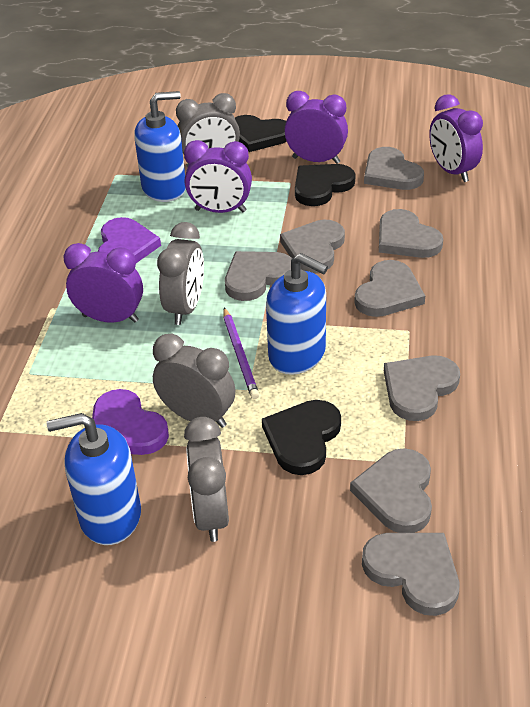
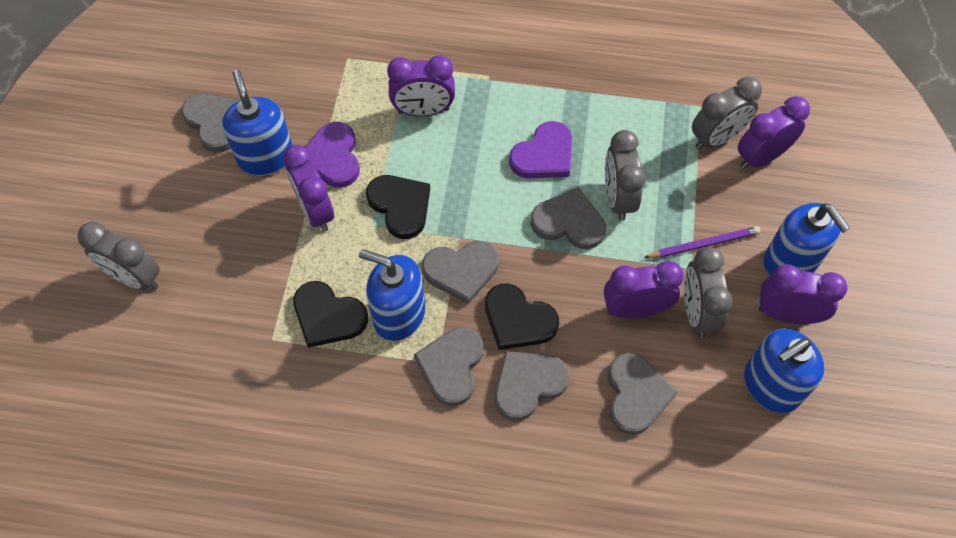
blue soap dispenser: [47,413,141,545] [134,91,186,202] [266,253,328,375] = 3 -> [222,70,293,176] [359,249,425,341] [744,329,825,413] [763,203,850,276] = 4
grey heart: [225,251,292,301] [280,220,345,273] [350,448,432,533] [354,260,425,317] [362,533,459,616] [364,147,424,190] [379,209,443,258] [384,356,460,421] = 8 -> [181,94,239,153] [414,327,483,406] [422,241,499,304] [495,351,570,421] [531,188,606,249] [608,352,677,435] = 6
purple clock: [63,243,143,323] [184,140,252,213] [284,91,348,164] [429,94,483,182] = 4 -> [283,145,334,232] [387,55,455,116] [604,261,684,318] [738,96,810,169] [759,264,848,324] = 5

